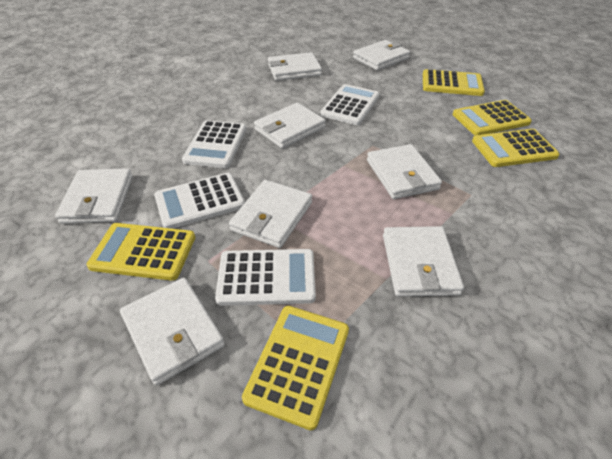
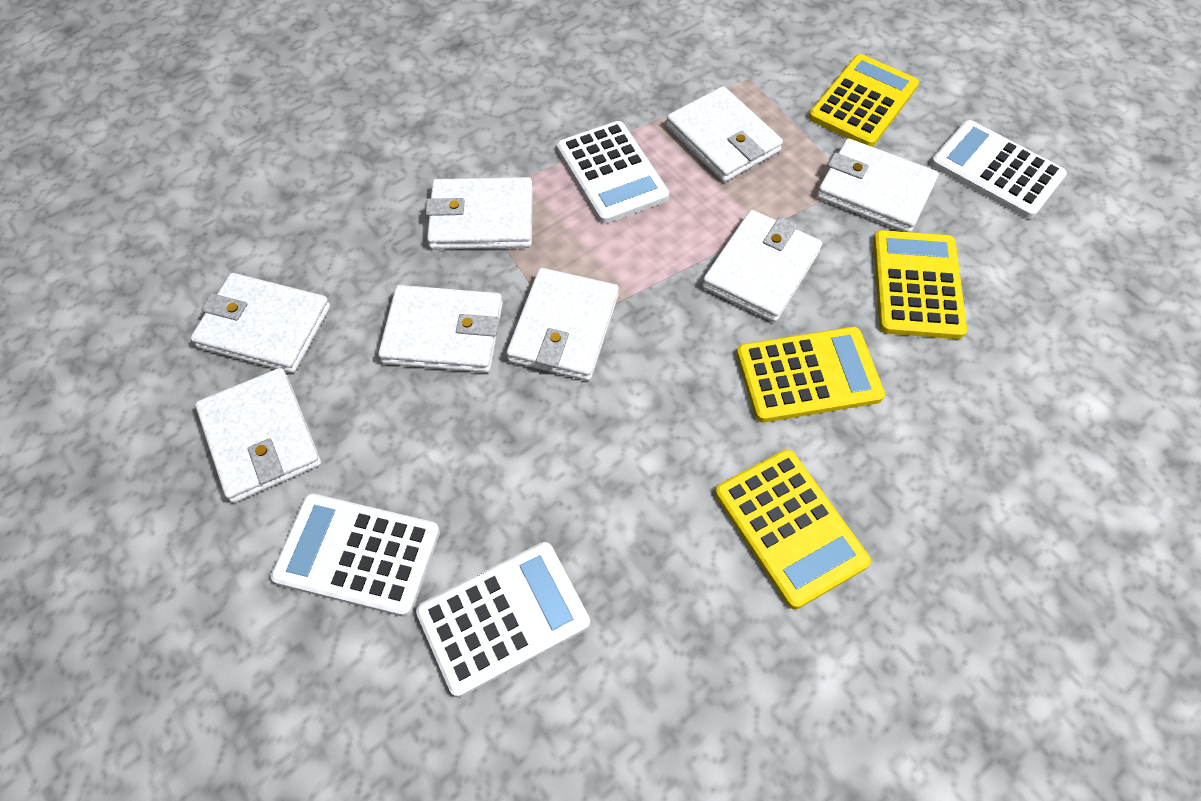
yellow calculator: [86,223,195,281] [242,306,349,430] [423,69,485,96] [453,100,532,136] [472,129,560,167] = 5 -> [715,449,871,609] [736,327,885,422] [809,54,919,147] [873,230,967,339] = 4

